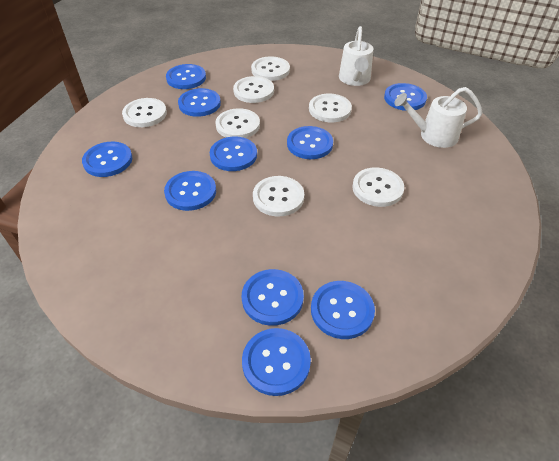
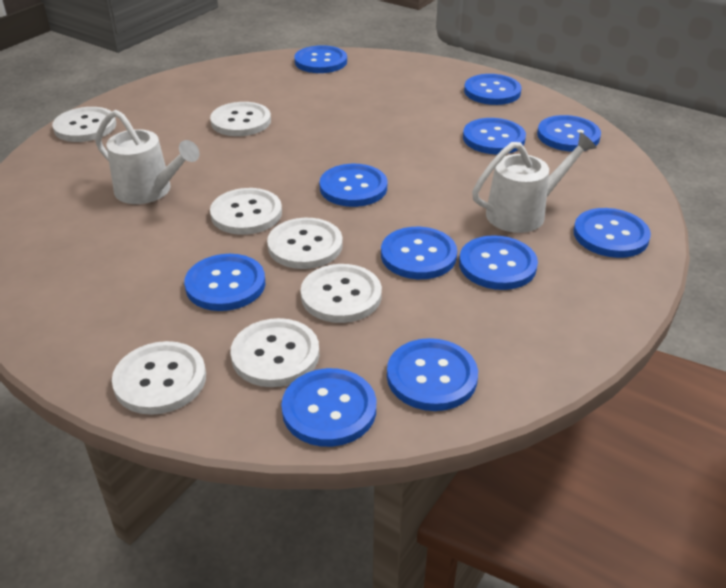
blue button: [82,142,132,177] [164,171,216,211] [166,64,206,89] [178,88,221,117] [210,137,257,171] [242,269,304,326] [242,328,311,396] [287,126,333,159] [311,281,375,339] [384,83,427,111] = 10 -> [184,254,265,311] [281,368,376,447] [294,45,347,73] [320,164,387,207] [381,227,457,279] [387,338,478,411] [459,235,538,290] [463,118,526,155] [464,74,522,105] [537,115,601,152] [574,208,651,258] = 11

